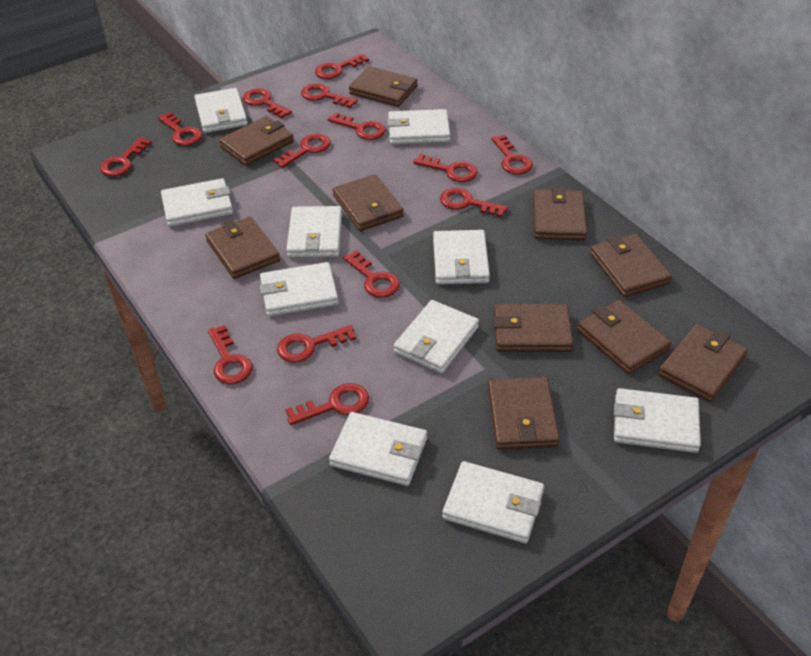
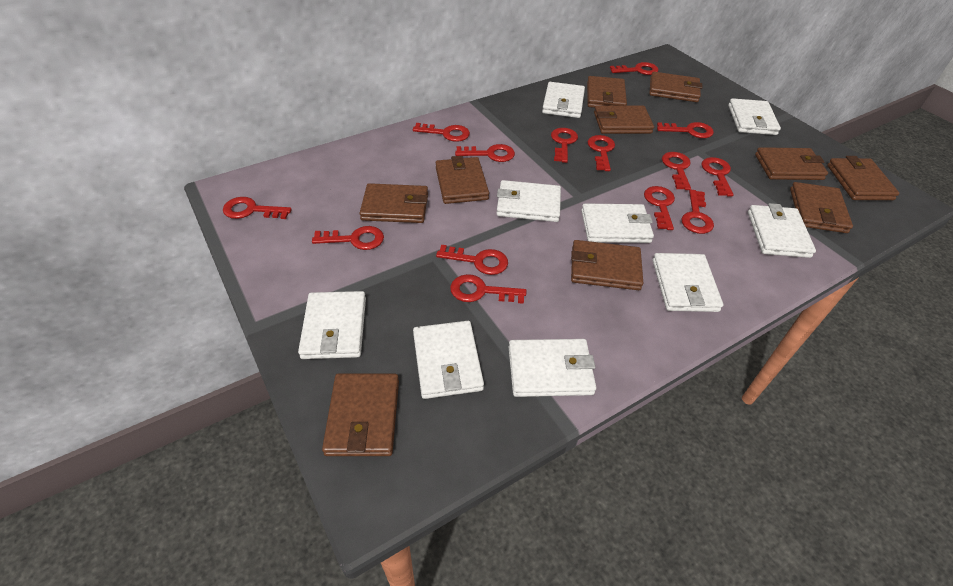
white wallet: [161,178,233,227] [195,88,248,133] [260,262,338,317] [286,206,342,257] [329,412,427,486] [387,109,450,144] [393,300,479,373] [433,230,490,285] [442,461,544,543] [614,388,701,453] = 10 -> [298,291,366,359] [413,321,484,399] [496,180,561,222] [509,339,596,397] [542,82,585,118] [581,204,654,243] [652,253,723,312] [728,98,781,135] [748,203,816,258] = 9

